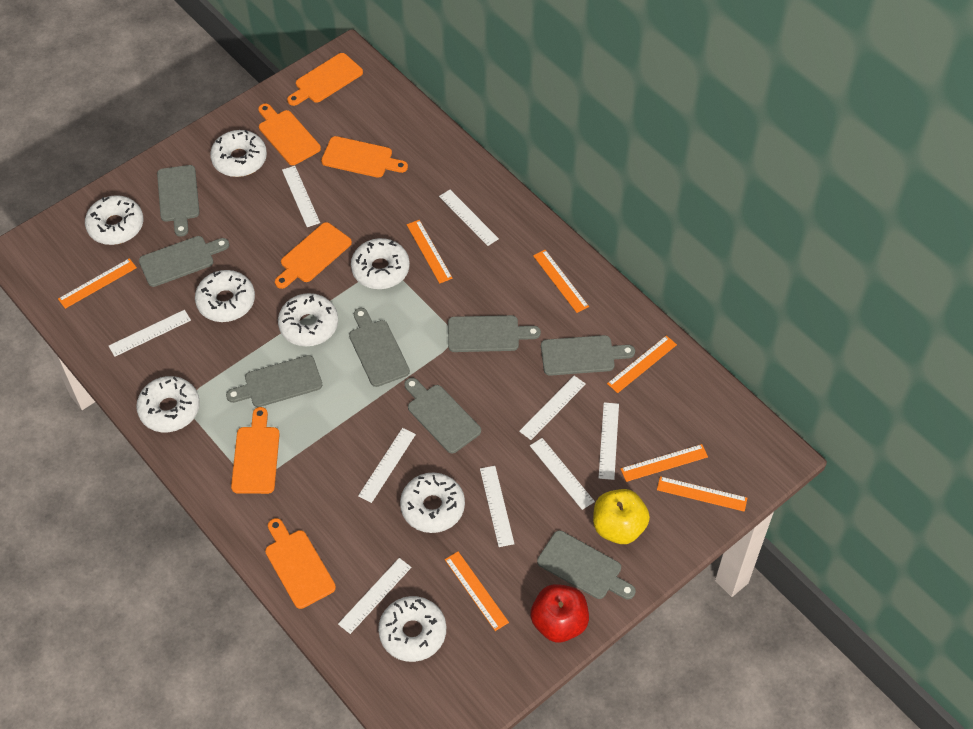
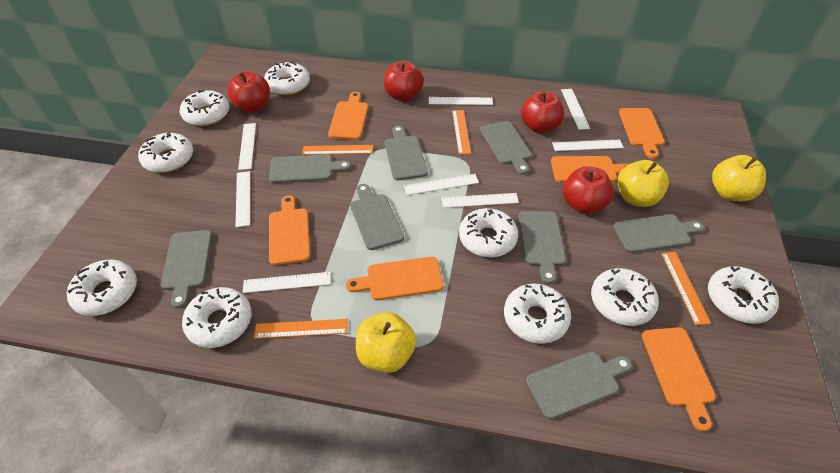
orange ruler: [58,258,137,309] [407,220,453,284] [445,552,509,631] [533,250,589,313] [607,335,677,393] [621,444,708,482] [657,476,747,512] = 7 -> [254,319,348,339] [302,145,373,155] [452,110,471,154] [661,252,711,325] = 4
red apple: [530,584,589,642] = 1 -> [227,72,270,113] [384,61,424,101] [521,91,564,133] [563,166,614,214] = 4
white donut: [85,195,143,245] [136,376,200,432] [195,270,255,322] [210,130,267,177] [278,293,338,346] [351,238,410,289] [378,596,446,662] [400,472,465,533] = 8 -> [67,260,137,316] [138,133,193,173] [180,90,230,126] [182,287,252,348] [264,62,310,95] [459,208,518,257] [504,283,571,344] [591,268,659,326] [708,266,779,324] = 9
white ruler: [109,310,191,357] [282,166,320,227] [338,558,412,634] [358,428,416,503] [439,190,499,246] [480,466,514,547] [519,376,586,440] [530,438,595,510] [599,402,619,480] = 9 -> [236,171,250,227] [238,123,256,170] [243,272,331,293] [404,174,479,195] [429,97,493,105] [442,193,519,208] [552,140,624,151] [561,89,590,130] = 8
yellow apple: [593,489,650,544] = 1 -> [356,312,416,373] [617,160,669,207] [712,155,766,201] = 3

